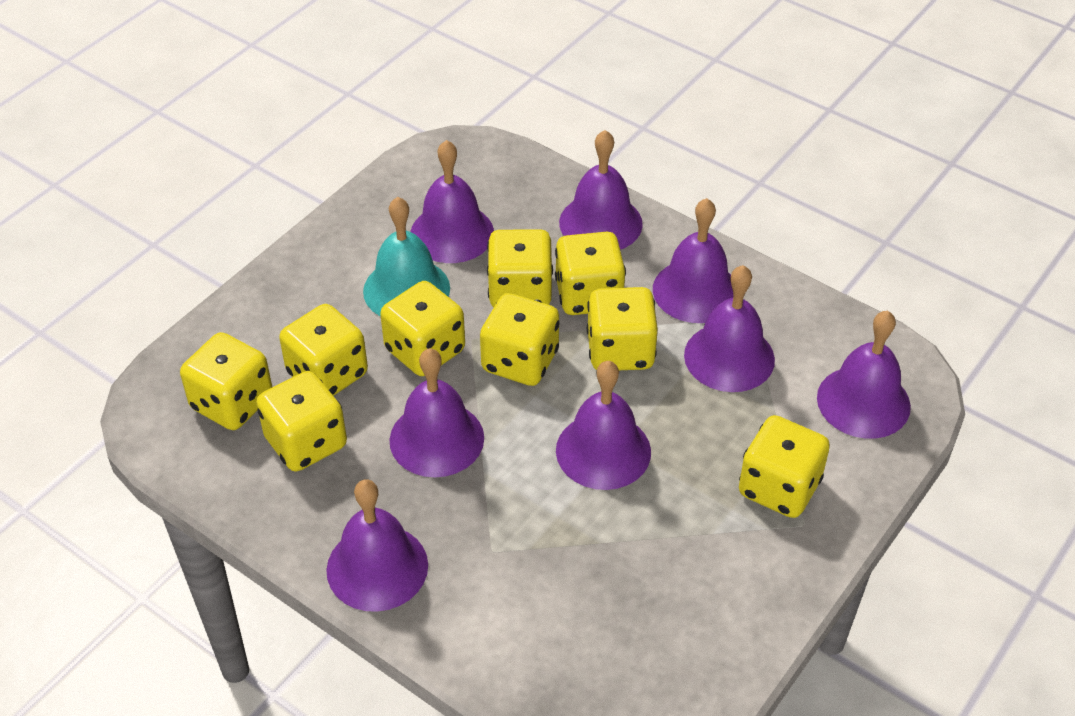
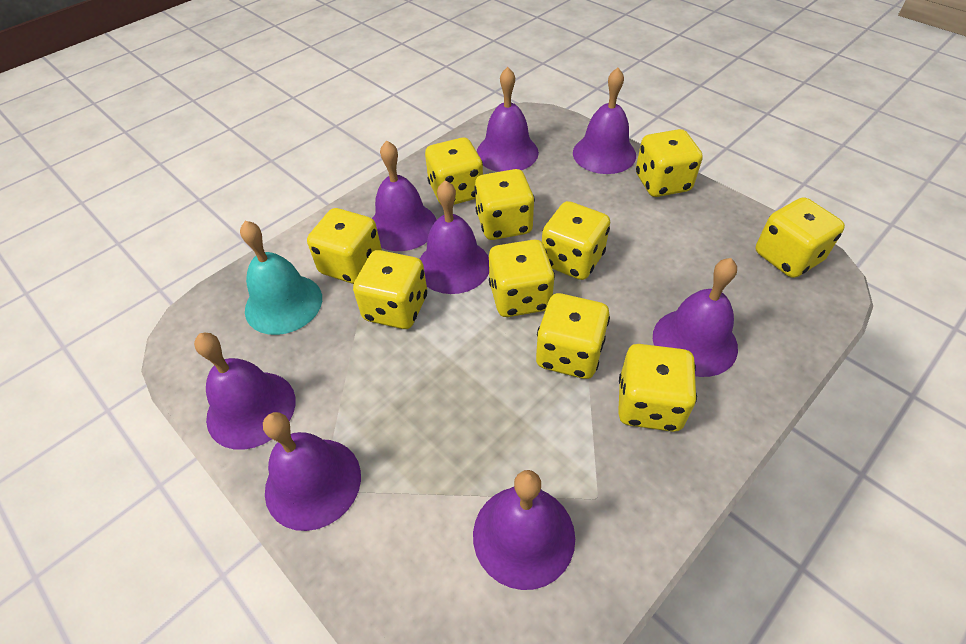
yellow dice: [180,332,272,430] [256,371,347,471] [279,304,368,396] [380,281,465,376] [480,293,559,386] [487,229,553,308] [555,232,626,315] [587,287,658,370] [739,415,830,518] = 9 -> [307,208,382,284] [353,250,427,329] [425,138,483,205] [474,169,535,240] [489,240,555,317] [536,293,610,379] [542,201,610,280] [618,344,697,432] [636,129,703,197] [756,197,845,278] = 10

